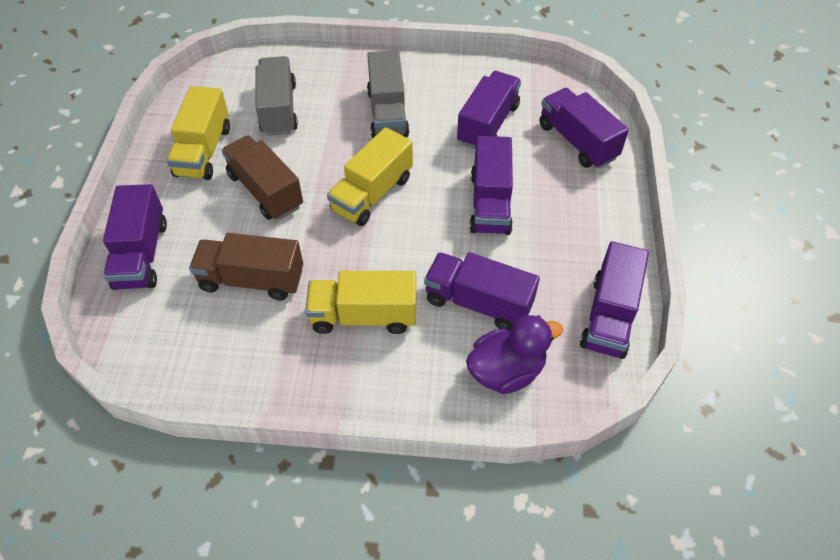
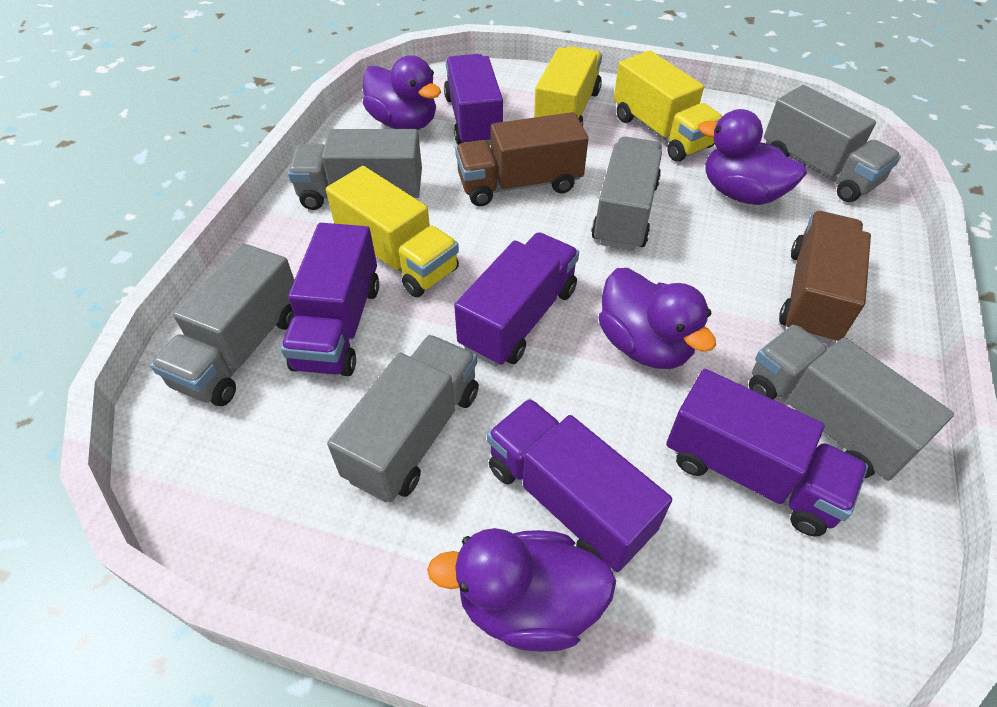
grey truck: [255,56,298,136] [367,50,409,138] = 2 -> [150,243,295,406] [288,129,422,210] [327,335,479,502] [591,137,662,251] [749,325,954,481] [764,85,901,202] = 6
purple duck: [466,315,563,394] = 1 -> [363,55,441,130] [427,528,616,652] [599,268,716,369] [698,109,807,205] = 4
purple truck: [103,184,167,290] [424,252,540,330] [457,71,521,149] [469,136,513,235] [539,88,629,169] [580,241,649,359] = 6 -> [281,223,379,376] [444,54,503,145] [454,232,579,366] [487,399,672,572] [666,369,868,537] = 5

